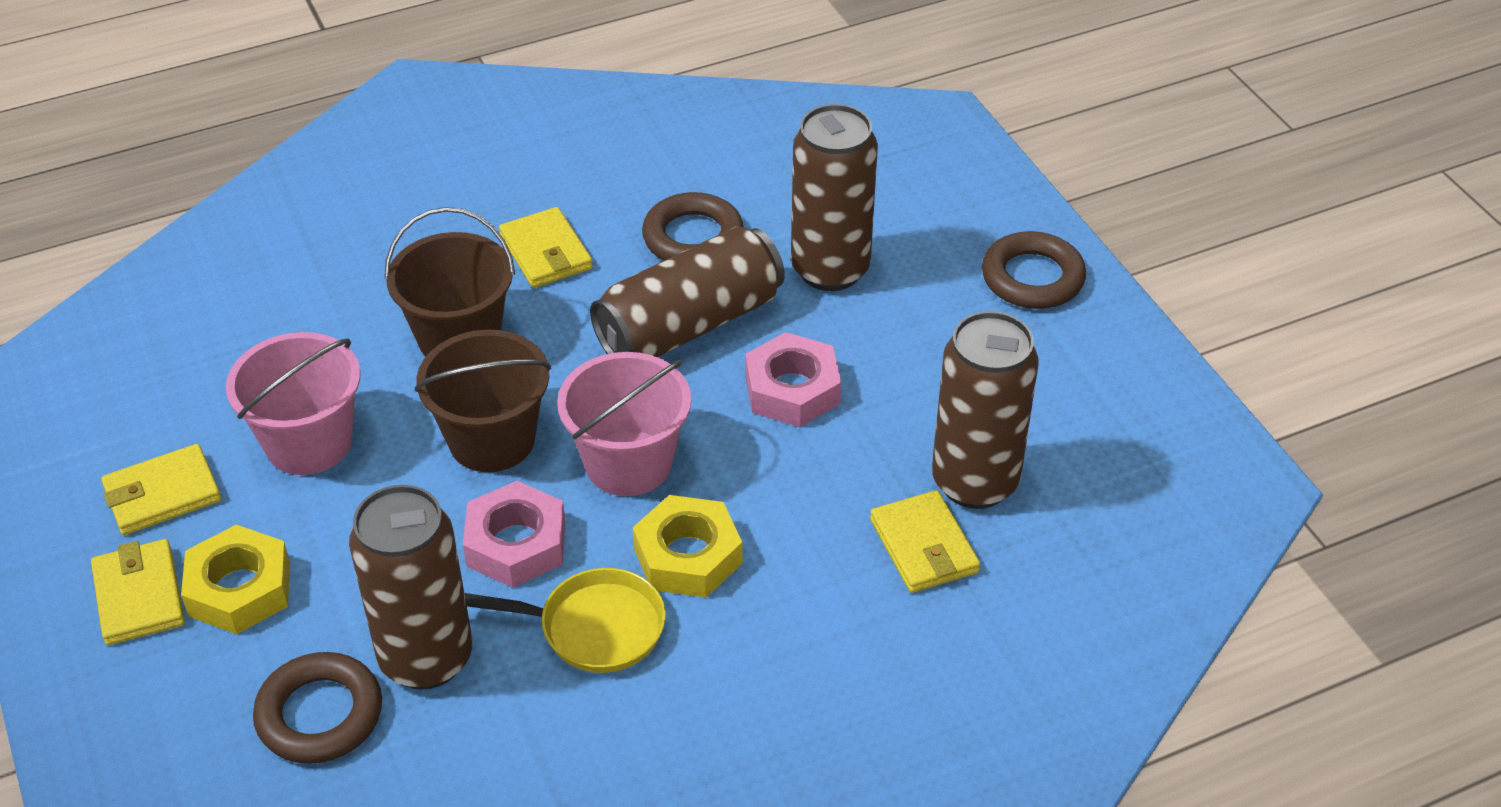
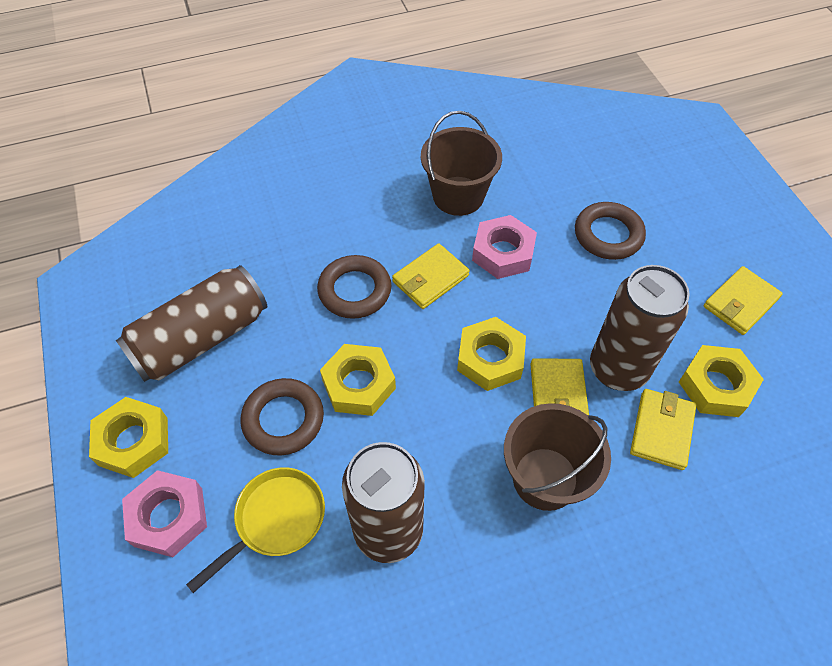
brown can: [349,485,472,690] [590,226,785,357] [791,104,878,291] [932,311,1038,509] = 4 -> [116,265,267,382] [342,442,425,563] [590,265,690,391] = 3
pink bucket: [226,332,360,475] [557,352,691,496] = 2 -> none = 0
yellow nut: [181,524,290,634] [633,495,742,598] = 2 -> [89,397,168,478] [320,344,396,416] [457,317,526,391] [679,345,764,417] = 4

